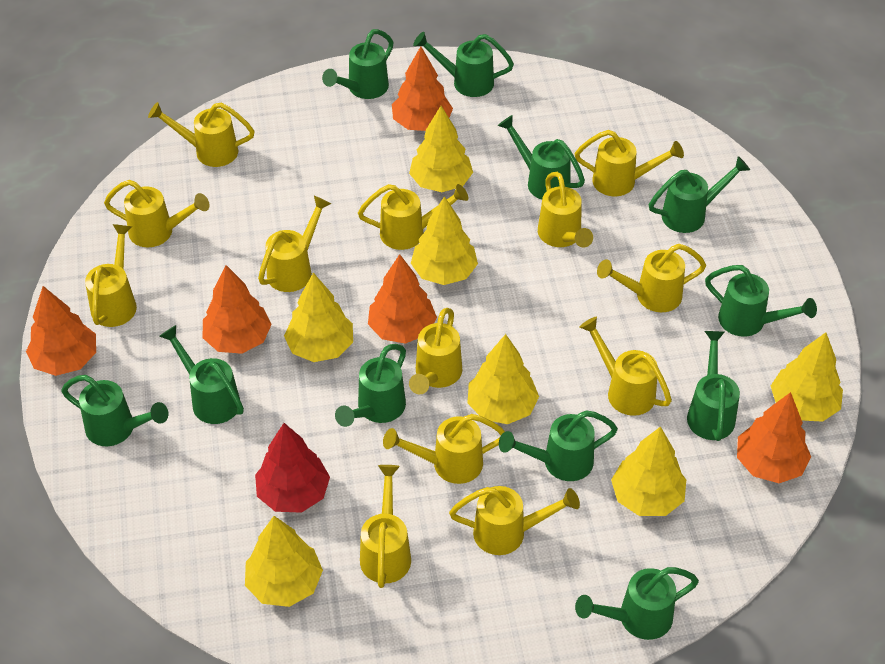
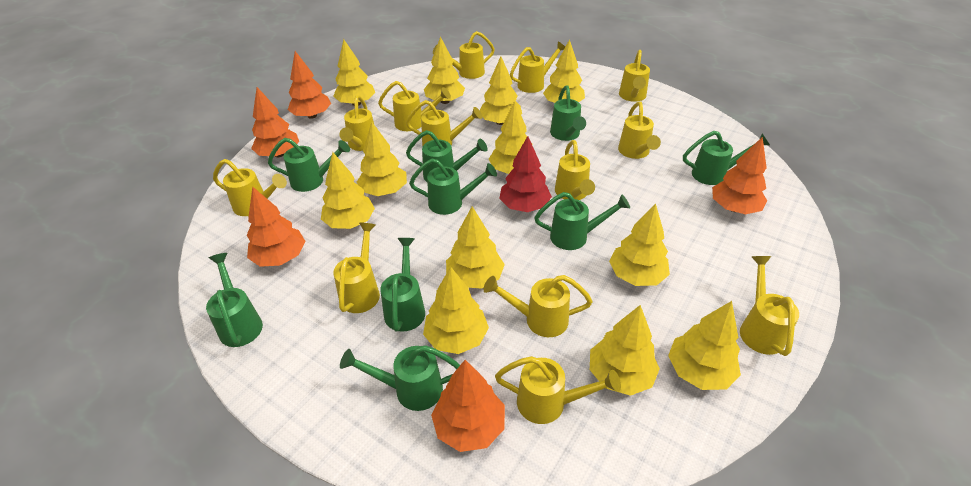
green watering can: [61,375,168,446] [159,325,244,424] [322,29,394,99] [335,344,406,427] [413,32,514,97] [498,115,585,199] [499,410,618,481] [575,567,699,640] [649,156,750,233] [687,331,740,441] [705,265,817,337] = 11 -> [206,253,263,347] [268,138,350,192] [340,345,460,411] [380,238,425,332] [406,130,487,182] [409,159,497,215] [534,192,630,250] [550,85,586,141] [683,131,770,185] = 9
yellow tree: [245,516,323,607] [284,273,353,362] [409,106,473,192] [411,196,478,285] [467,334,539,424] [611,426,686,516] [771,332,843,422] = 7 -> [321,152,375,229] [333,39,375,106] [357,122,407,196] [423,267,489,354] [424,37,465,104] [446,206,505,289] [480,57,522,125] [488,101,533,174] [543,39,585,103] [590,305,660,396] [609,204,670,286] [668,301,741,390] = 12

